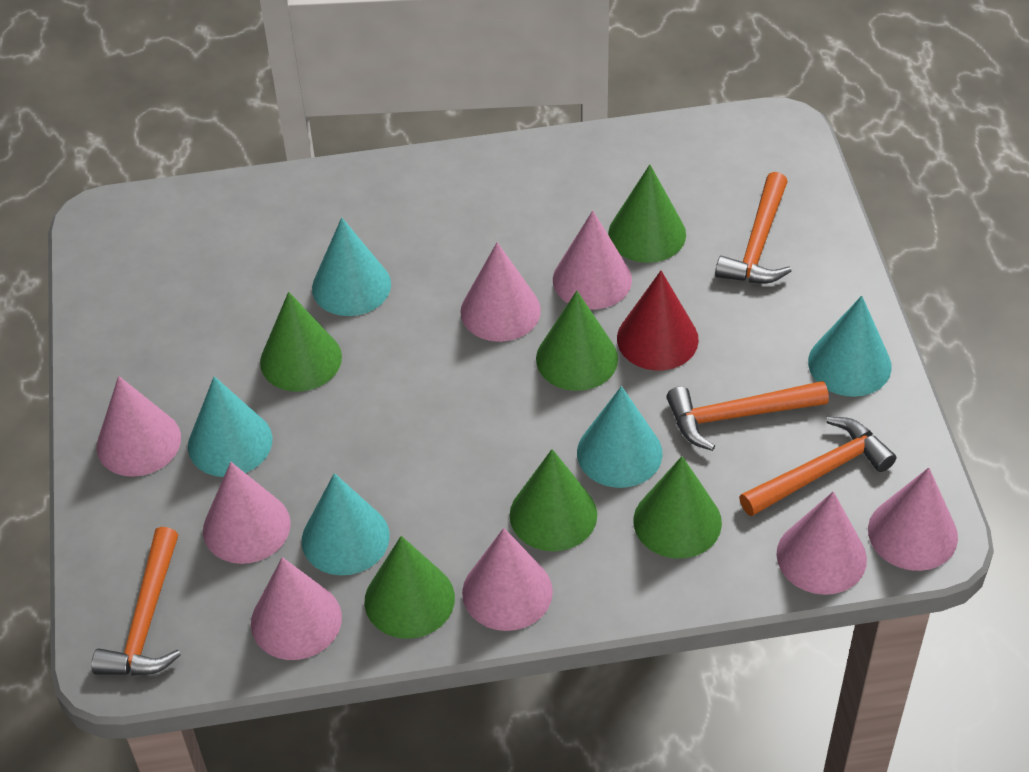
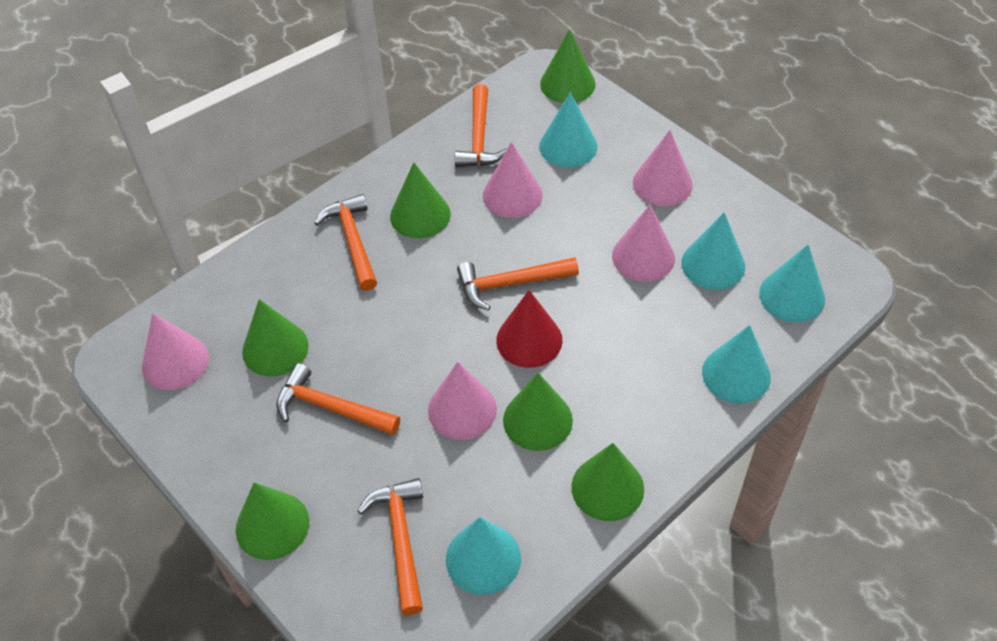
orange hammer: [91,527,181,675] [666,381,829,451] [715,172,791,283] [739,417,896,516] = 4 -> [276,363,400,435] [314,194,377,291] [358,478,423,615] [455,84,507,167] [457,257,579,311] = 5
pink cone: [97,376,181,477] [203,462,290,564] [251,557,342,660] [460,242,541,342] [462,528,553,631] [553,210,632,310] [776,491,867,595] [868,467,958,571] = 8 -> [142,313,209,390] [428,362,497,440] [483,142,543,218] [612,205,675,282] [633,130,693,206] = 5

